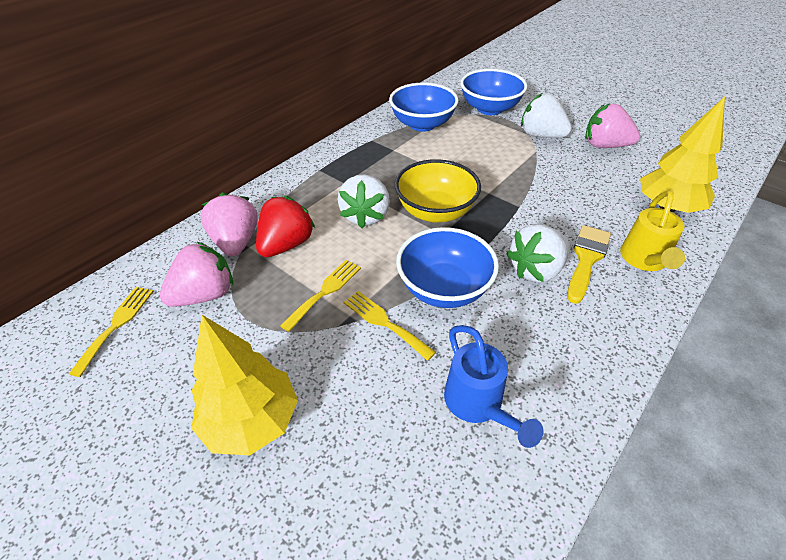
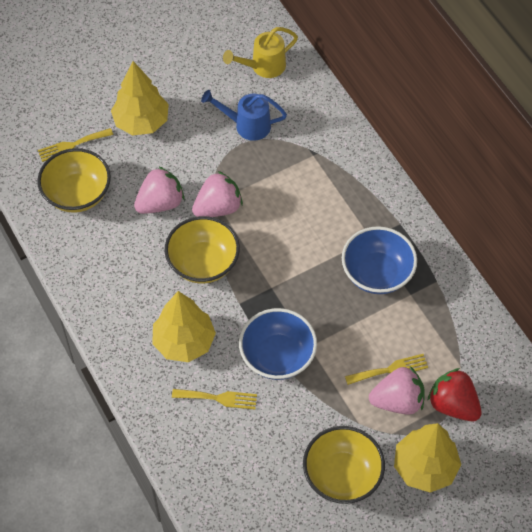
blue bowl: [389,83,458,132] [396,227,499,308] [460,69,527,115] = 3 -> [239,308,317,380] [342,226,417,294] = 2
white strawberry: [338,174,390,228] [506,224,570,282] [521,93,572,138] = 3 -> none = 0
yellow bowl: [395,159,481,222] = 1 -> [37,148,111,213] [165,216,240,284] [303,426,385,504] = 3
yellow brush: [567,225,611,304] = 1 -> none = 0
yellow tree: [191,315,298,455] [640,97,725,213] = 2 -> [111,61,169,135] [152,291,216,362] [394,423,461,493] = 3

